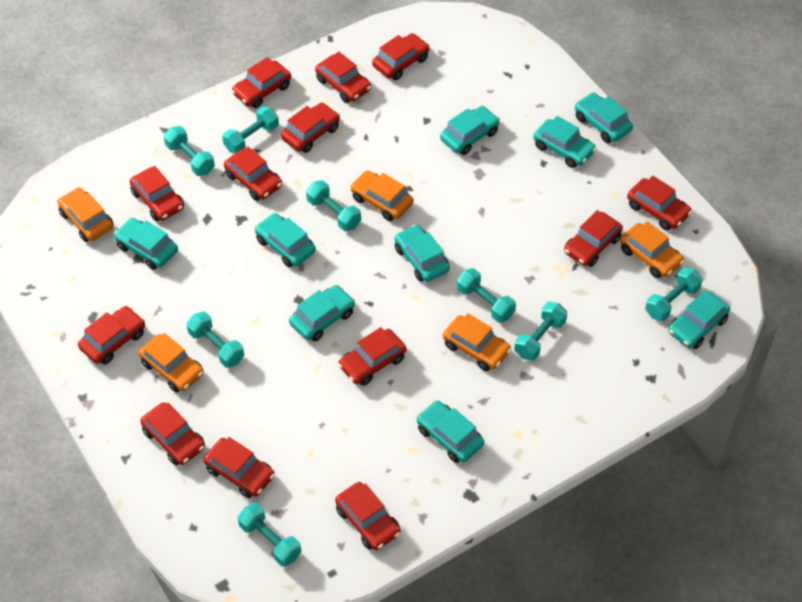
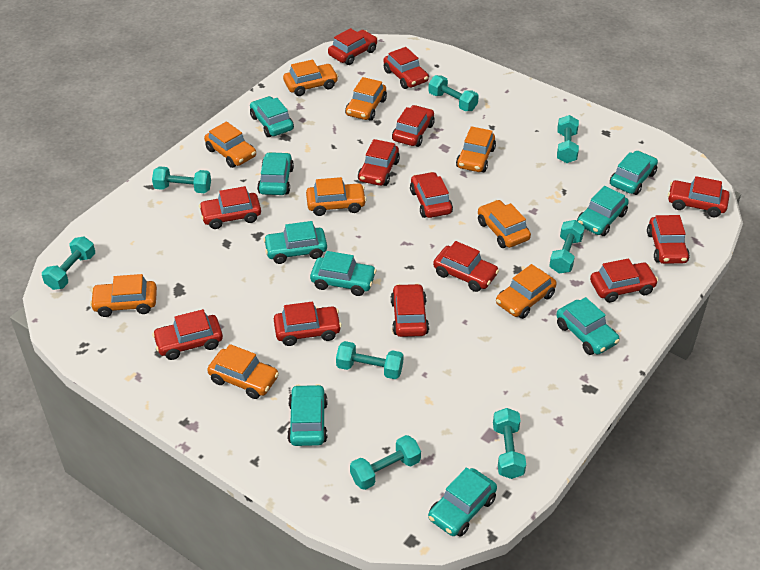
orange car: [57,187,114,242] [139,333,204,393] [350,170,414,221] [443,313,512,371] [620,221,685,278] = 5 -> [90,274,157,317] [204,122,256,168] [207,344,279,399] [283,60,338,96] [306,177,367,216] [345,77,387,121] [456,126,496,172] [478,200,531,248] [496,264,557,319] = 9

